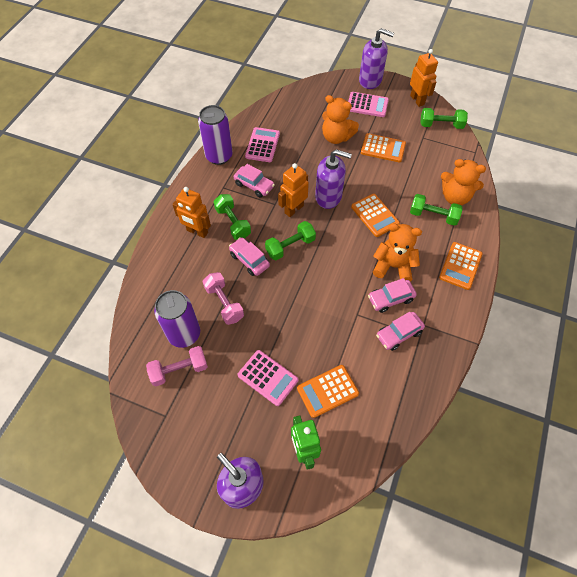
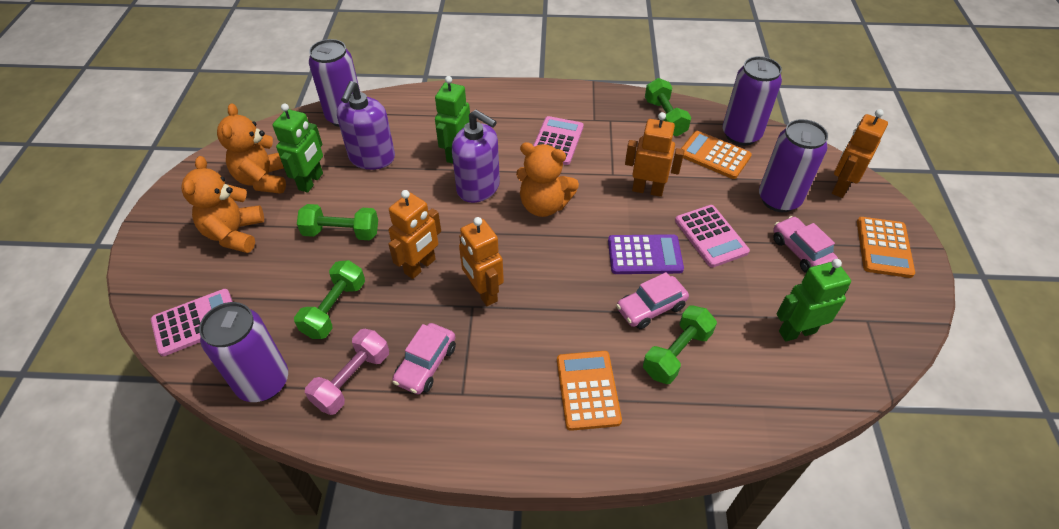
green robot: [291,415,321,470] = 1 -> [273,103,323,193] [435,76,470,164] [777,259,851,342] = 3
orange calculator: [297,365,359,418] [351,194,400,237] [361,133,406,162] [439,242,483,290] = 4 -> [557,351,622,431] [681,131,752,179] [857,217,915,278] = 3
orange robot: [172,187,211,238] [278,163,309,217] [410,49,438,107] = 3 -> [388,190,441,279] [459,217,504,306] [625,112,684,197] [832,109,888,198] = 4
pink car: [229,237,270,276] [233,164,275,197] [368,278,417,313] [376,312,425,351] = 4 -> [392,323,456,394] [616,272,689,329] [773,216,838,273] = 3
pink dumbbell: [146,346,208,386] [203,272,244,325] = 2 -> [305,329,389,415] = 1
purple calculator: none = 0 -> [608,234,684,274] = 1
purple can: [154,290,200,348] [198,105,233,165] = 2 -> [199,302,288,402] [309,39,360,127] [723,56,782,146] [759,119,828,212] = 4
purple soap dispenser: [217,453,264,509] [315,149,352,209] [359,28,394,89] = 3 -> [337,81,395,170] [452,110,500,203] = 2

